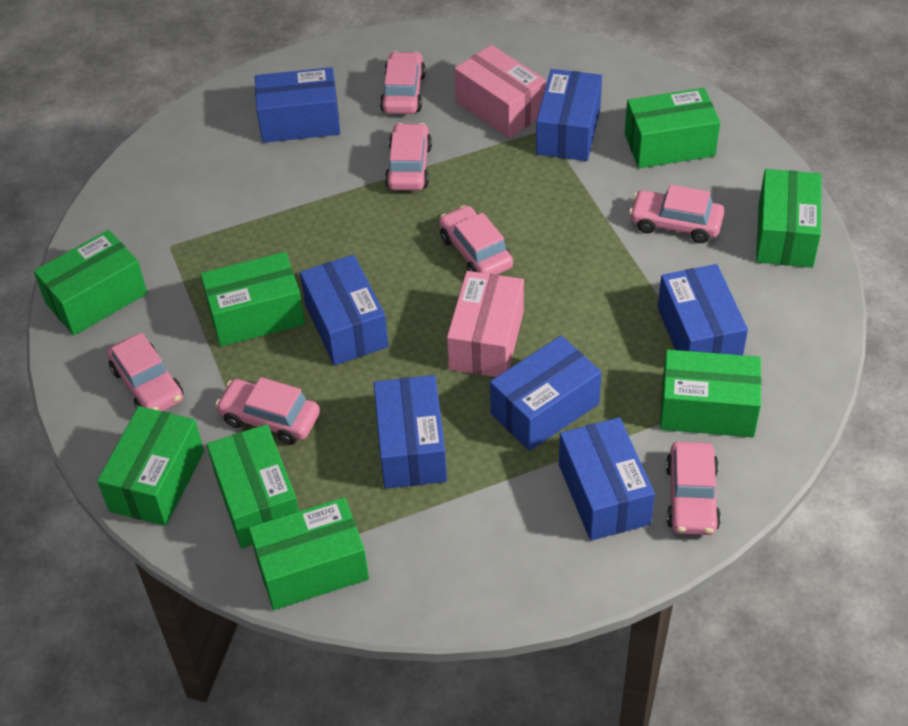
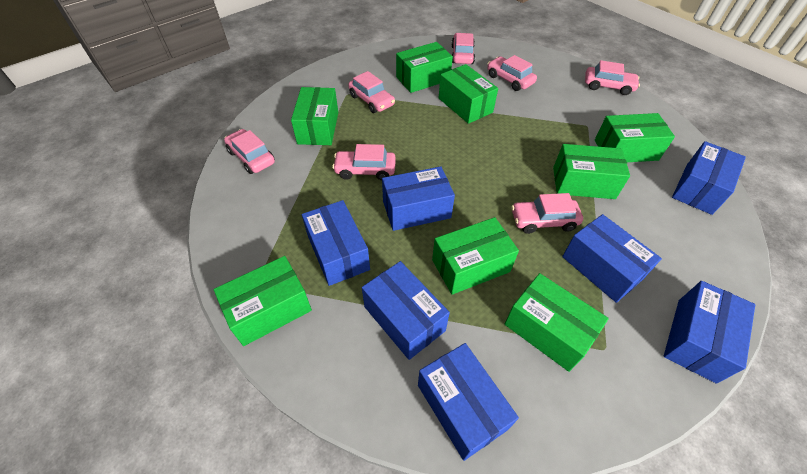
pink box: [447,271,524,377] [454,45,546,138] = 2 -> none = 0

